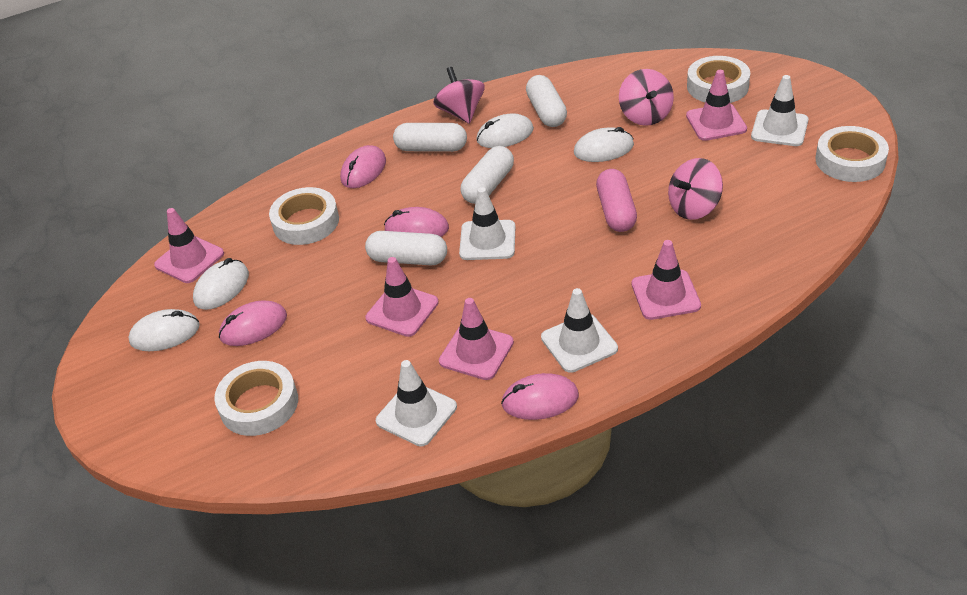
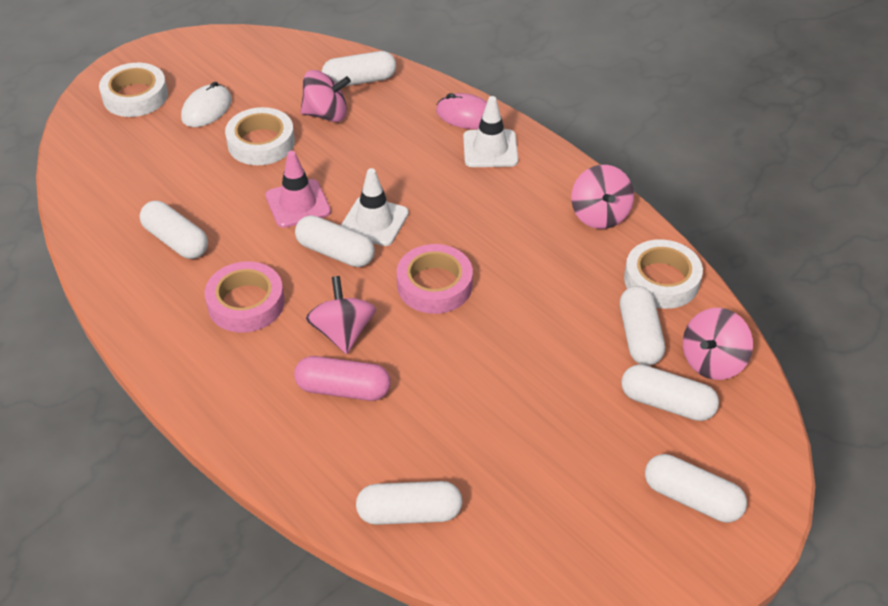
pink mouse: [219,301,287,346] [340,145,386,188] [384,207,449,237] [501,373,579,420] = 4 -> [436,93,487,129] = 1
pink spinning top: [433,67,485,124] [619,69,674,126] [668,158,723,220] = 3 -> [300,70,351,122] [306,276,376,354] [571,165,634,229] [683,308,753,380] = 4
pink tape: none = 0 -> [205,261,285,333] [397,244,473,314] = 2
pink traffic cone: [154,208,224,283] [365,257,439,337] [439,298,514,380] [631,240,701,320] [686,70,747,141] = 5 -> [265,151,331,228] = 1
white capsule: [365,231,447,265] [393,123,467,152] [460,146,514,204] [526,75,567,127] = 4 -> [140,201,208,259] [295,215,375,267] [322,51,396,86] [356,481,463,525] [620,286,665,366] [621,364,719,421] [645,454,747,522] = 7
white mouse: [129,309,200,351] [193,258,249,310] [476,113,534,148] [574,127,634,162] = 4 -> [181,82,232,127] = 1
white tape: [214,361,298,436] [269,187,339,245] [687,56,750,103] [816,126,889,182] = 4 -> [99,63,168,117] [225,107,295,165] [624,239,703,309] = 3
white traffic cone: [376,360,457,446] [459,187,515,260] [541,288,618,373] [751,75,809,146] = 4 -> [341,168,409,246] [463,96,518,167] = 2

